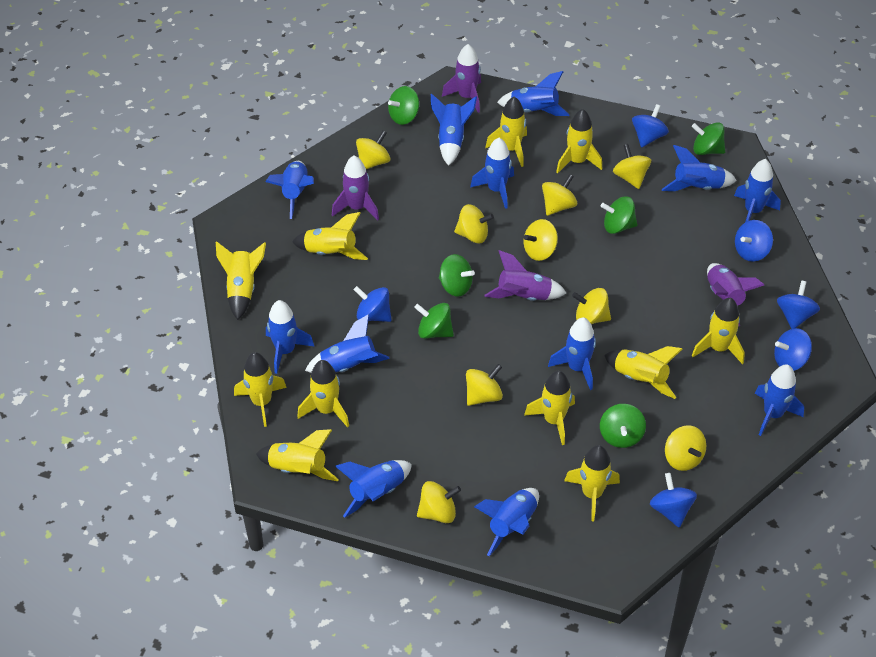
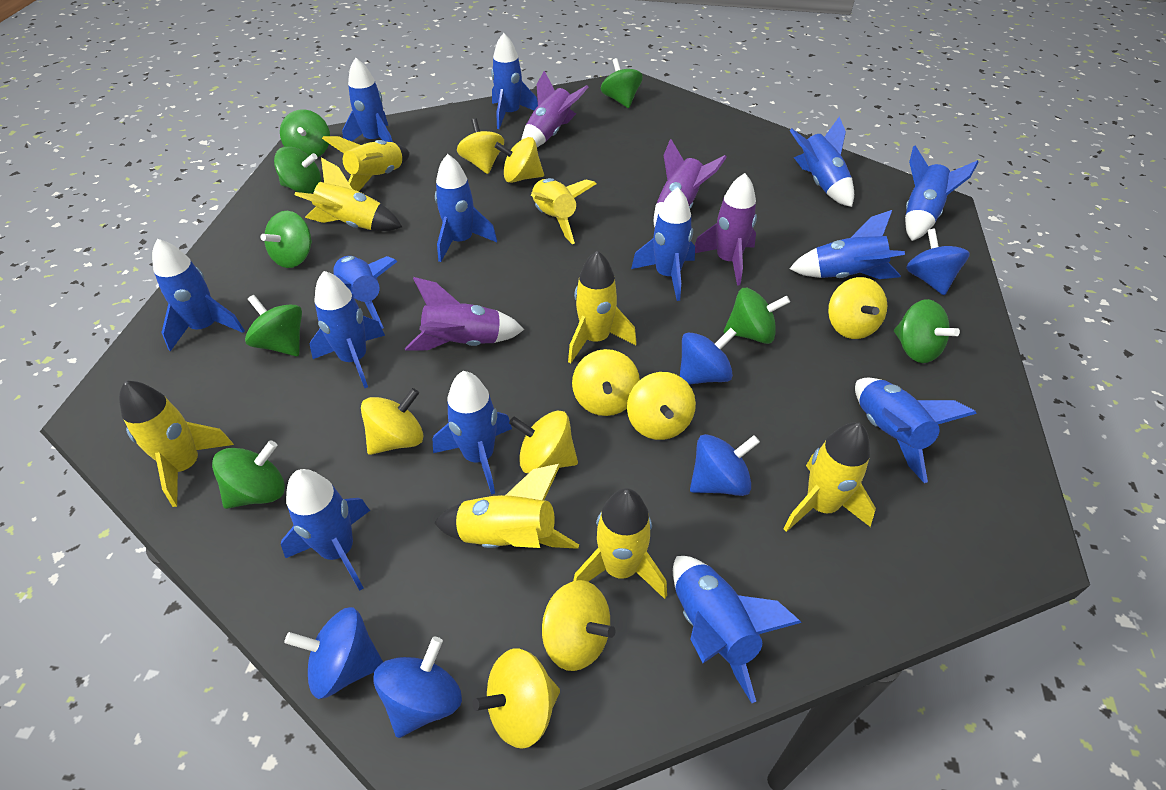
blue rocket: [265,161,314,219] [266,300,315,374] [305,314,390,373] [335,460,412,518] [431,94,477,166] [470,138,514,209] [474,488,539,556] [497,71,569,116] [548,317,596,390] [662,145,737,191] [734,159,781,222] [755,364,804,436] = 12 -> [152,239,245,351] [281,469,370,591] [310,271,385,388] [333,256,398,329] [342,58,393,142] [433,371,512,495] [435,154,497,262] [491,33,538,129] [631,187,695,301] [673,556,802,703] [789,117,854,207] [789,210,905,279] [855,378,977,483] [905,145,979,241] = 14
blue spinning top: [354,286,392,322] [632,104,669,148] [650,473,697,527] [735,220,773,262] [774,328,812,371] [777,280,820,329] = 6 -> [284,607,383,699] [374,637,462,738] [680,328,736,385] [690,434,760,496] [906,228,970,295] = 5
green spinning top: [388,86,419,125] [414,303,454,339] [439,254,475,297] [600,404,646,448] [601,196,638,234] [692,122,725,155] = 6 -> [212,440,285,509] [245,295,302,356] [261,211,312,268] [274,146,321,194] [280,110,330,157] [601,58,643,108] [724,288,790,344] [894,299,960,363] = 8
yellow rocket: [216,241,266,320] [234,352,287,427] [256,429,339,481] [292,212,368,260] [297,360,349,427] [485,97,527,167] [524,371,575,445] [556,109,603,173] [564,445,620,521] [604,346,682,399] [692,298,745,364] = 11 -> [119,381,234,507] [295,158,402,231] [322,136,410,192] [434,464,579,549] [531,178,596,244] [568,250,637,363] [573,488,667,599] [783,422,876,532] = 8

